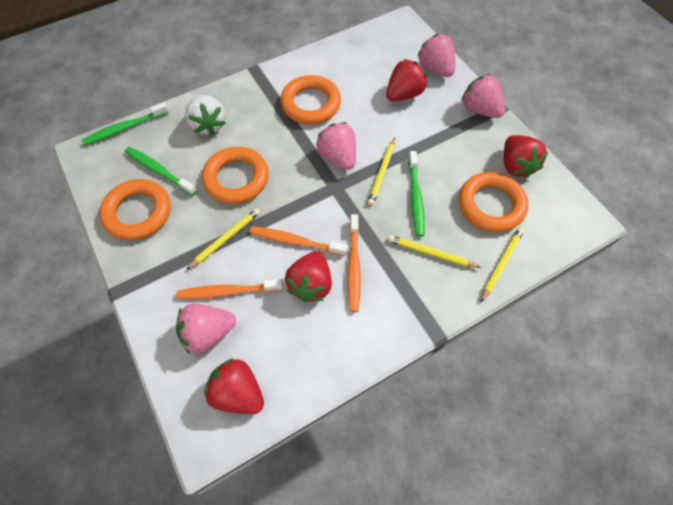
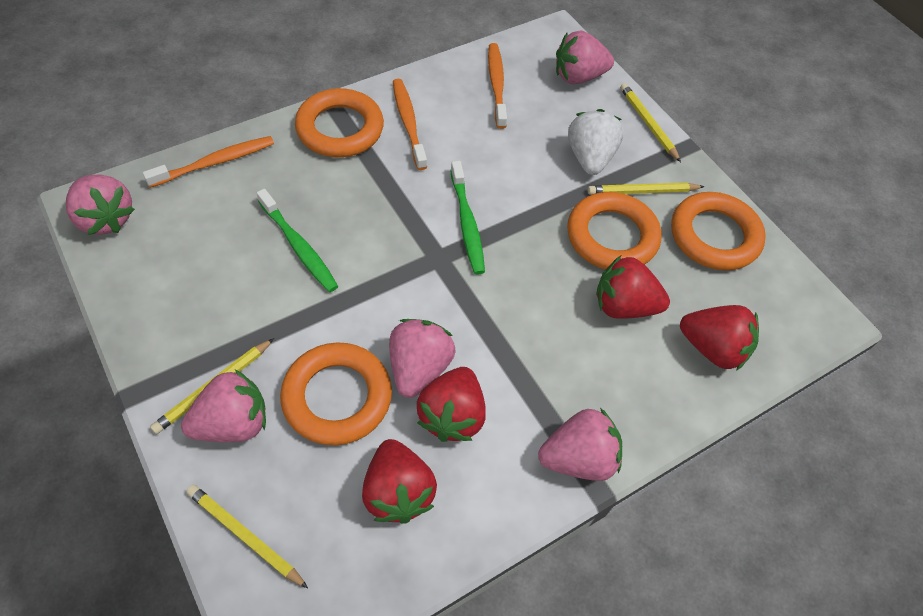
green toothbrush: [82,102,169,146] [125,147,197,195] [408,151,425,237] = 3 -> [257,189,338,292] [450,161,485,275] = 2
pink strawberry: [176,304,236,354] [316,122,356,170] [418,34,455,77] [461,74,505,118] = 4 -> [66,175,135,235] [181,369,266,442] [389,319,455,398] [538,408,622,481] [556,31,614,84] = 5

